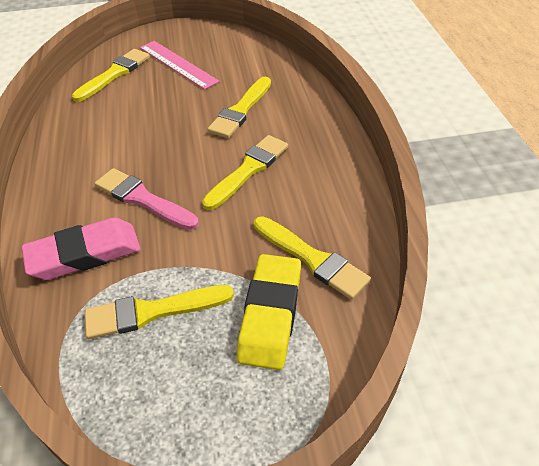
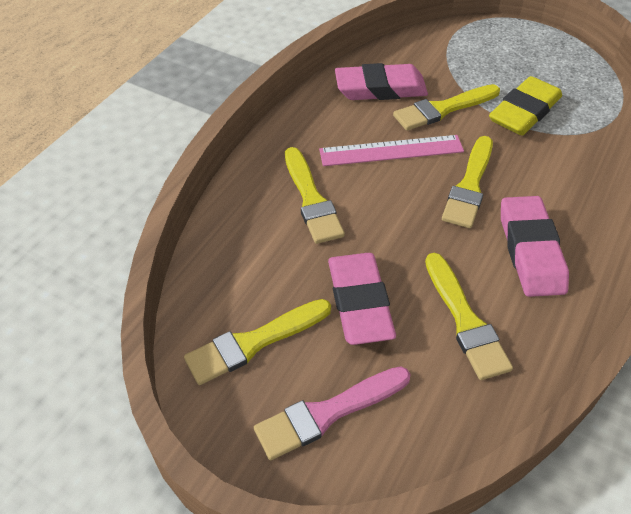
pink eraser: [21,218,141,280] = 1 -> [328,253,396,345] [335,63,428,100] [501,196,569,297] = 3

